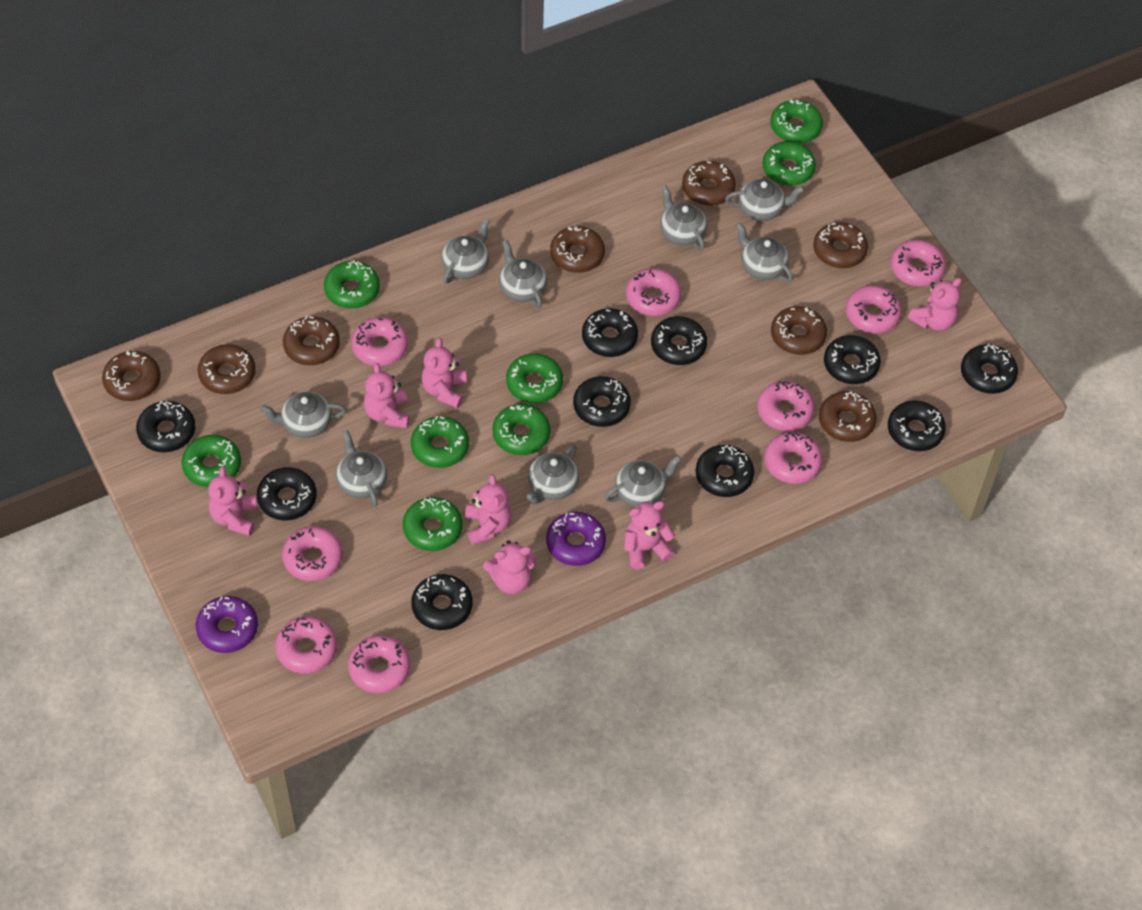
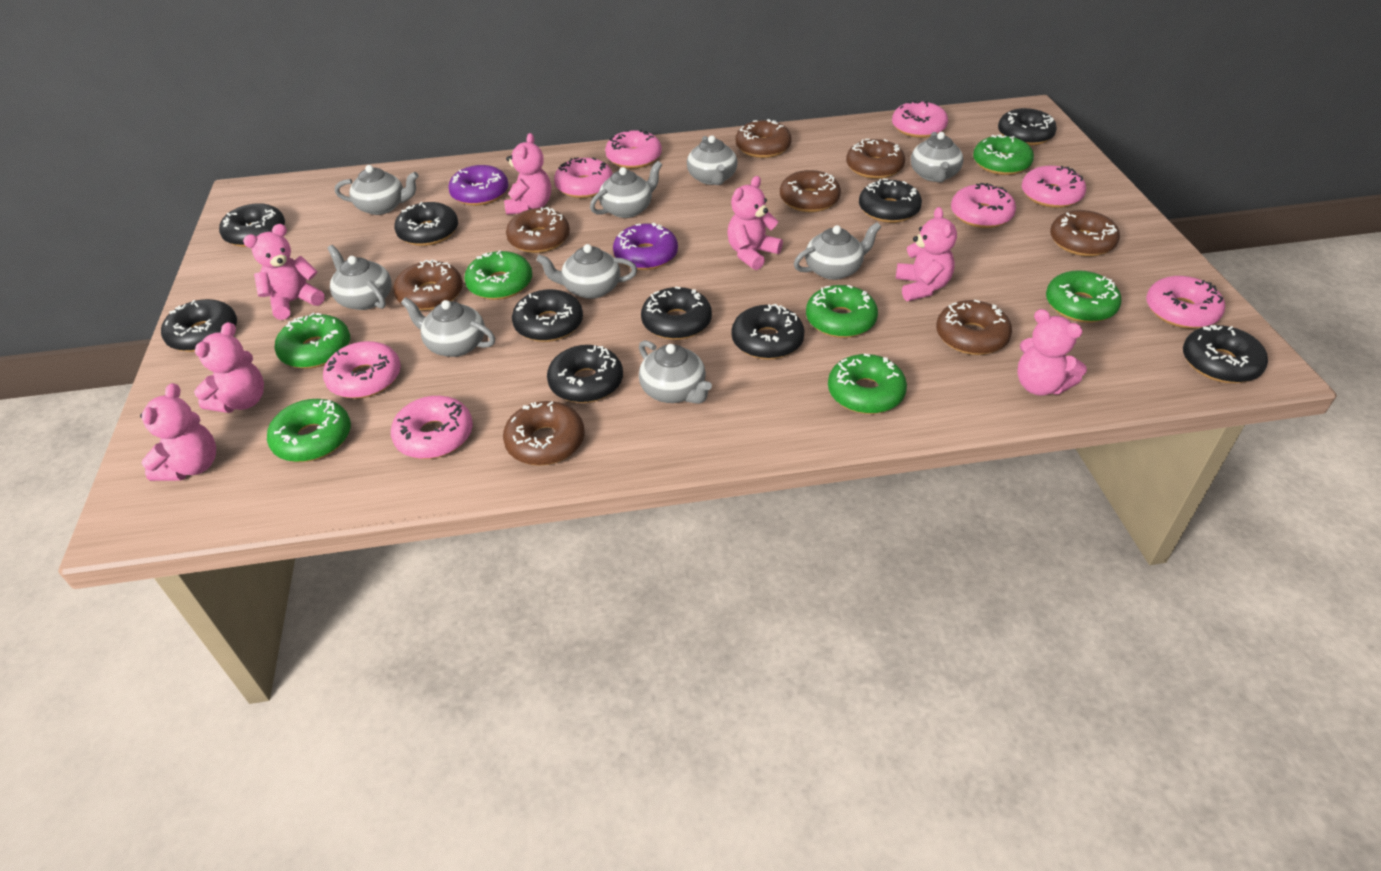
green donut: [181,435,241,487] [324,261,380,309] [403,497,462,551] [411,416,469,468] [492,404,551,455] [506,353,563,403] [762,141,816,186] [770,100,823,143] = 8 -> [267,399,351,462] [274,313,350,369] [464,250,532,300] [806,285,878,338] [828,354,907,414] [973,134,1034,175] [1046,270,1122,323] = 7
pink donut: [275,616,337,674] [282,526,343,581] [348,635,411,693] [351,317,408,366] [626,268,681,316] [757,381,815,431] [764,432,823,484] [846,285,902,333] [891,240,946,287] = 9 -> [323,341,401,399] [391,396,473,459] [554,158,613,198] [605,129,662,168] [892,100,948,138] [951,183,1016,228] [1022,166,1086,208] [1146,276,1225,329] = 8

